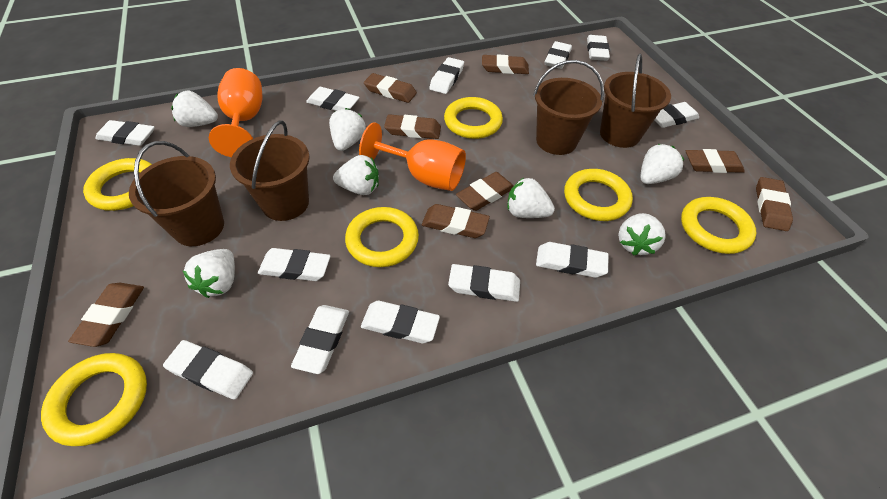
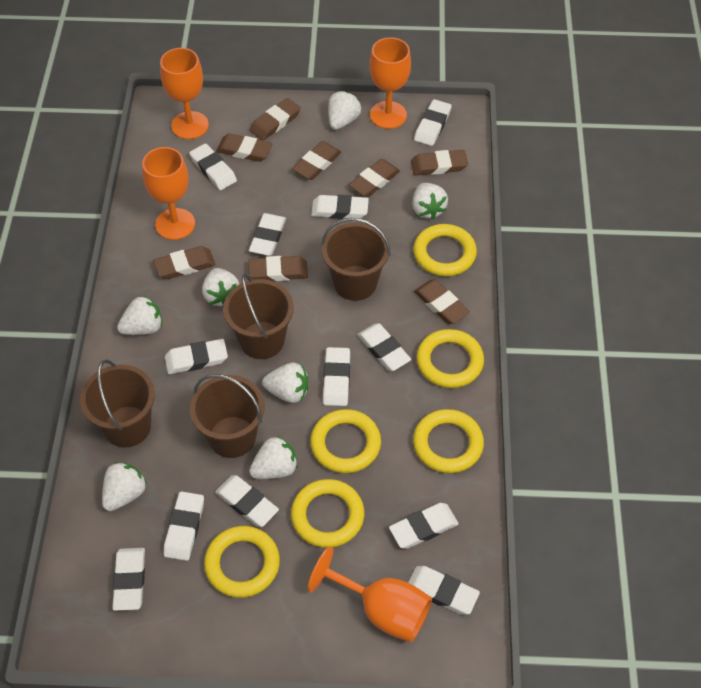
orange goblet: [209,68,262,157] [359,122,466,191] = 2 -> [142,147,195,240] [160,48,209,139] [308,546,432,643] [369,37,411,129] = 4

